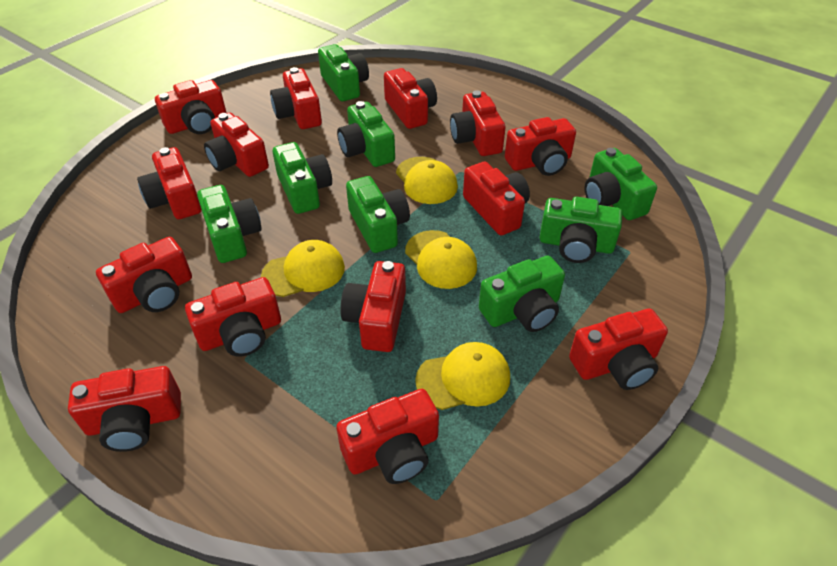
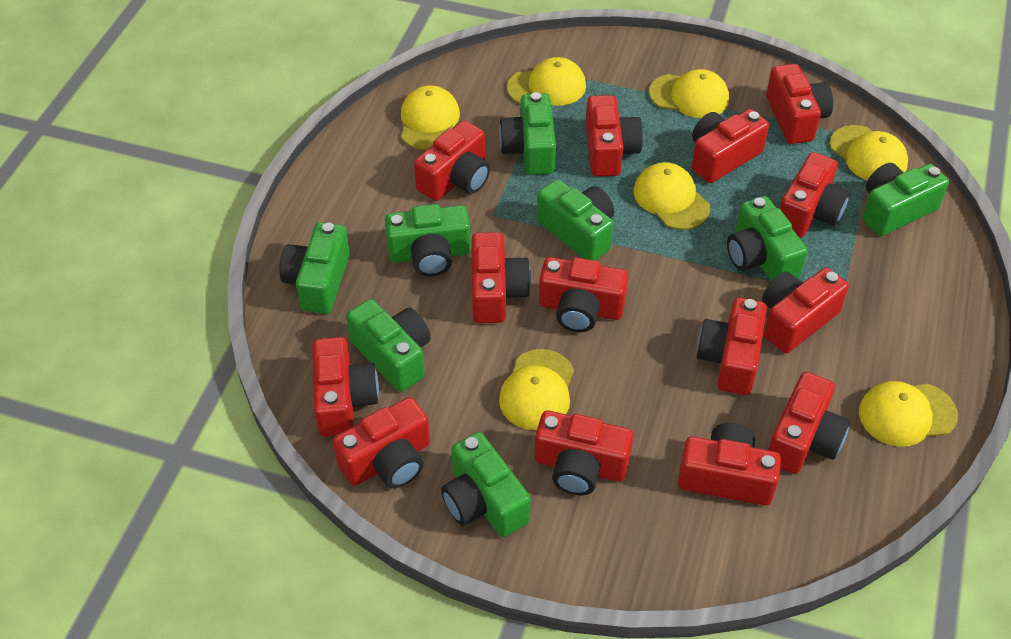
yellow cap: [261,240,345,297] [396,157,458,204] [405,230,477,289] [415,342,510,410] = 4 -> [401,85,460,150] [499,349,574,430] [507,57,586,106] [634,162,710,230] [649,69,729,118] [830,125,908,181] [859,381,958,447] = 7

